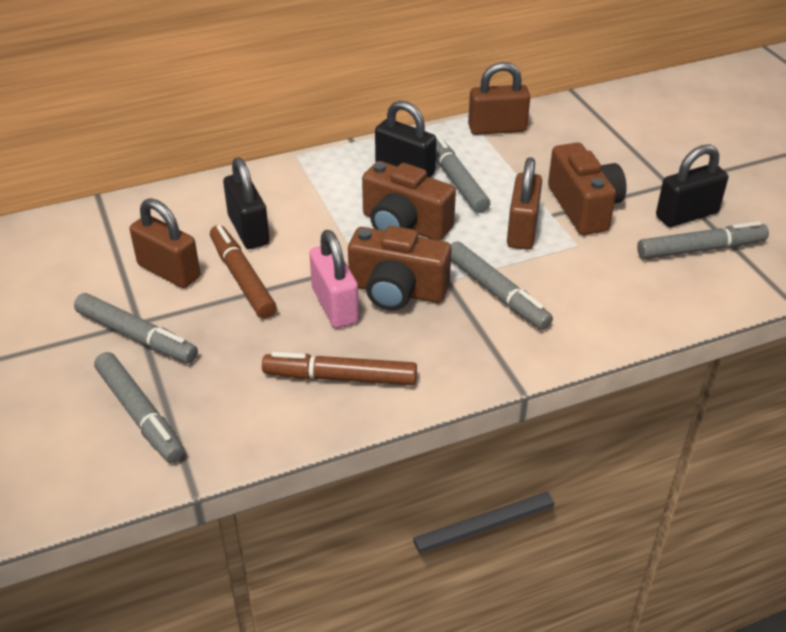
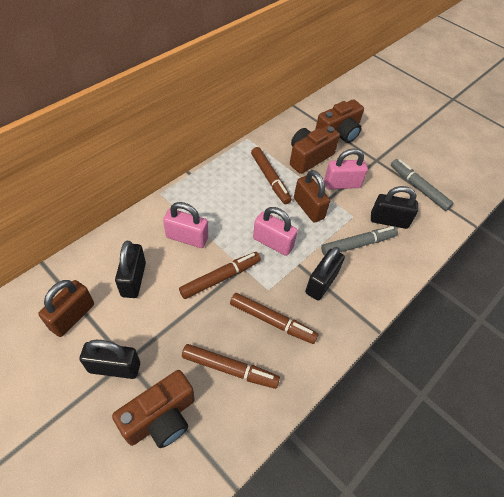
black padlock: [223,157,270,249] [375,100,437,177] [656,145,728,227] = 3 -> [80,340,140,379] [115,241,146,298] [305,247,345,300] [371,186,418,229] = 4
brown marker: [210,225,277,319] [262,352,417,385] = 2 -> [179,252,261,299] [182,344,280,389] [230,293,318,344] [251,147,292,204] = 4
brown padlock: [130,198,200,288] [468,62,530,135] [507,157,542,250] = 3 -> [38,280,94,337] [294,170,330,223] = 2
grey marker: [74,293,198,363] [94,352,184,463] [434,133,490,213] [451,241,553,330] [637,221,769,259] = 5 -> [321,226,398,256] [391,159,454,211] = 2
pink padlock: [309,230,359,328] = 1 -> [163,202,208,248] [253,207,298,256] [324,148,368,189] = 3

